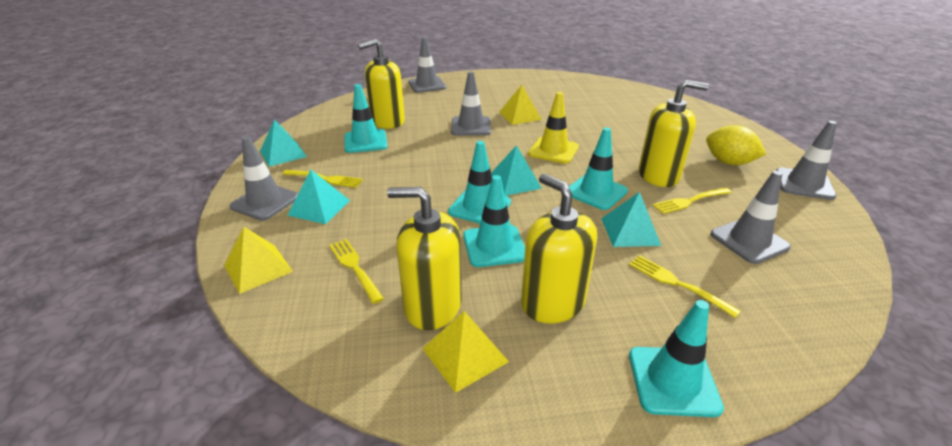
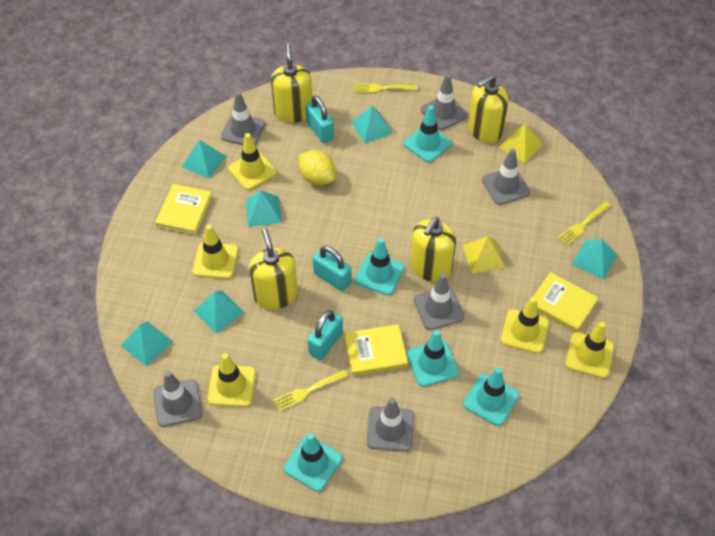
grey traffic cone: [229,136,298,221] [408,37,446,93] [451,72,491,135] [710,171,791,264] [776,121,837,200] = 5 -> [153,371,202,427] [221,92,265,145] [367,398,414,452] [414,273,464,330] [421,74,467,130] [482,149,530,205] = 6
turquoise padlock: none = 0 -> [305,96,334,143] [307,310,343,360] [313,246,352,291] = 3
turquoise pyramid: [260,119,307,167] [288,170,350,224] [491,145,542,196] [601,192,661,247] = 4 -> [121,321,173,366] [182,140,226,178] [194,290,244,333] [245,190,282,227] [351,106,393,144] [572,239,617,279] = 6
yellow book: none = 0 -> [155,184,212,235] [344,324,408,376] [533,272,598,332] = 3
yellow fork: [283,170,363,188] [329,239,384,304] [629,255,741,318] [652,188,732,214] = 4 -> [273,370,348,412] [354,84,417,93] [557,202,610,246] = 3
yellow pyramid: [224,227,293,294] [422,311,509,393] [499,85,542,125] = 3 -> [463,236,505,274] [498,124,543,163] = 2
yellow traffic cone: [528,92,579,164] = 1 -> [193,225,238,279] [207,353,256,407] [228,133,277,190] [500,297,549,354] [565,322,614,378] = 5

